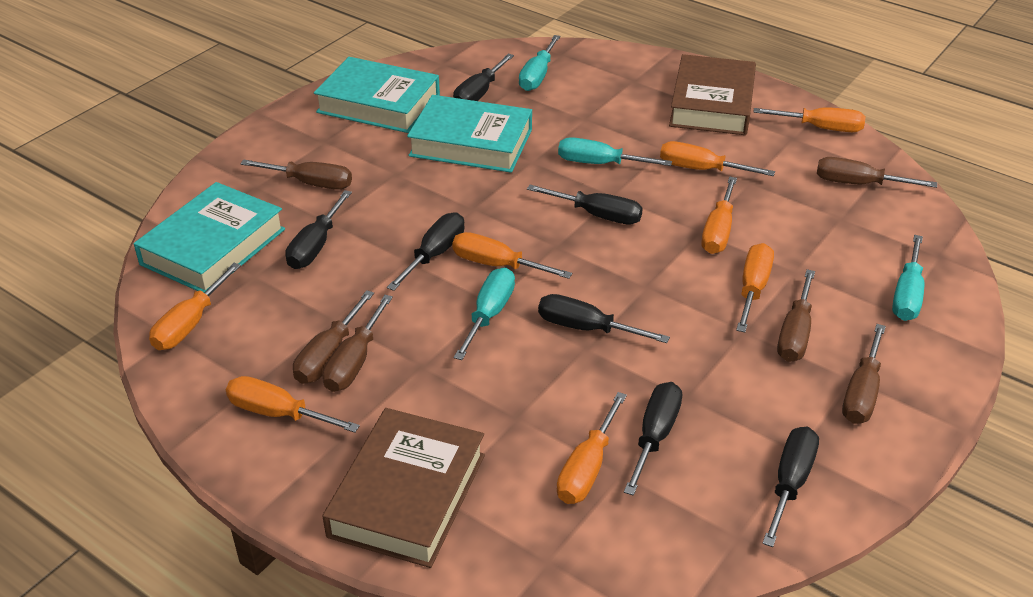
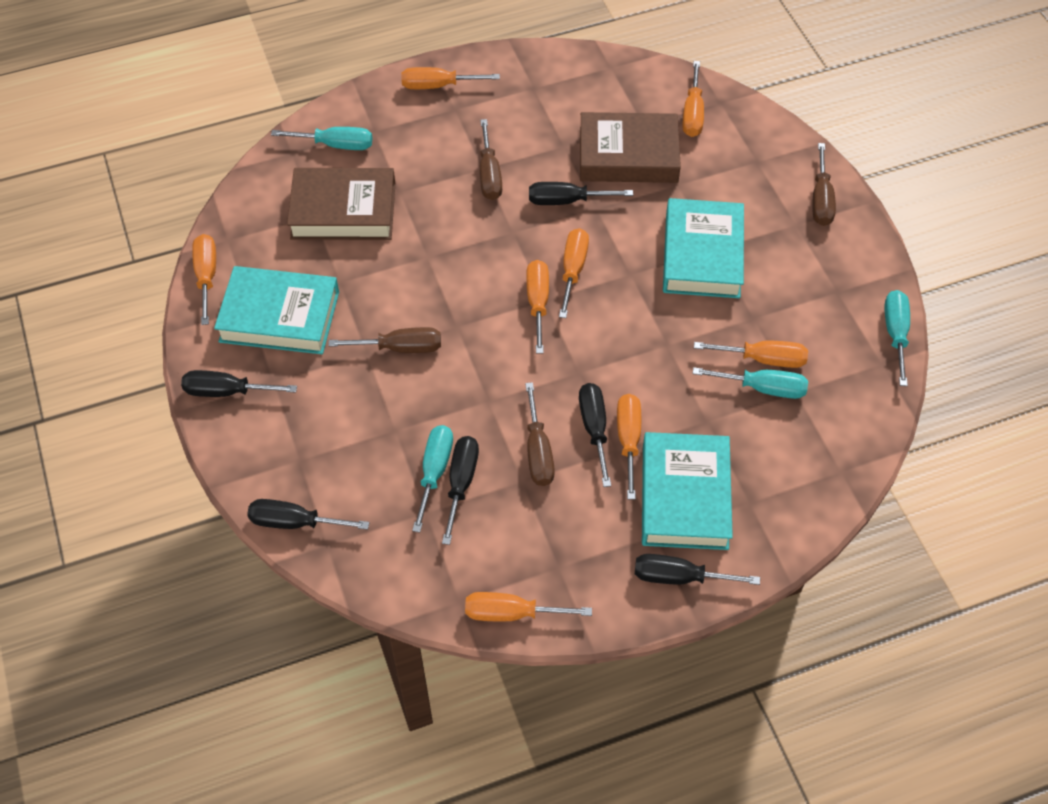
black screwdriver: [285,190,352,269] [387,212,465,291] [453,53,514,101] [527,185,643,225] [538,294,670,343] [624,382,682,496] [762,427,819,547] = 7 -> [181,370,297,397] [247,499,370,530] [442,436,479,545] [529,182,633,205] [579,383,611,487] [635,554,760,585] = 6
brown screwdriver: [240,159,352,190] [293,290,374,384] [322,295,393,392] [777,269,815,362] [817,157,937,188] [842,324,886,424] = 6 -> [328,327,441,353] [480,119,502,200] [525,382,555,486] [812,143,836,226] = 4

